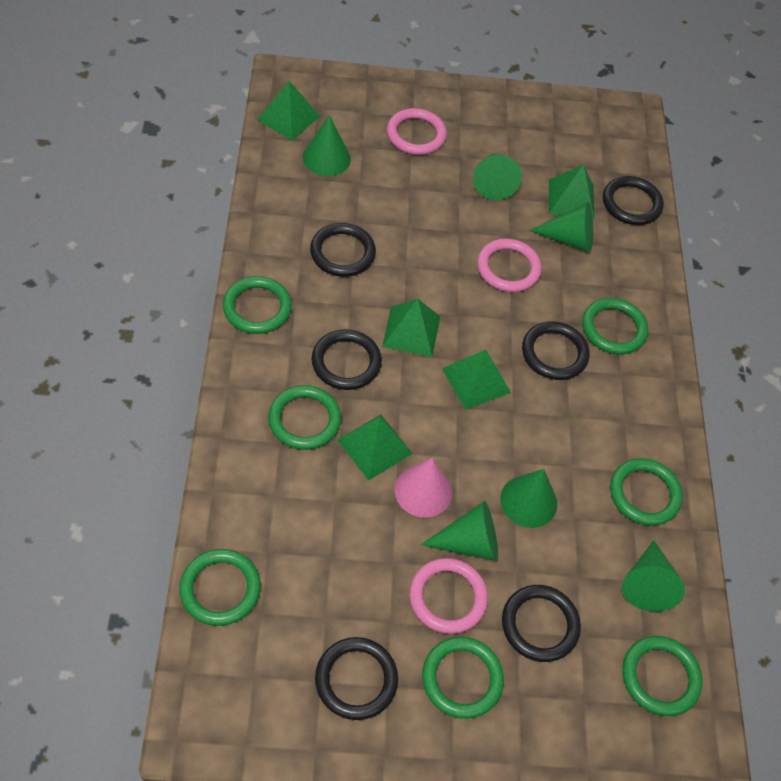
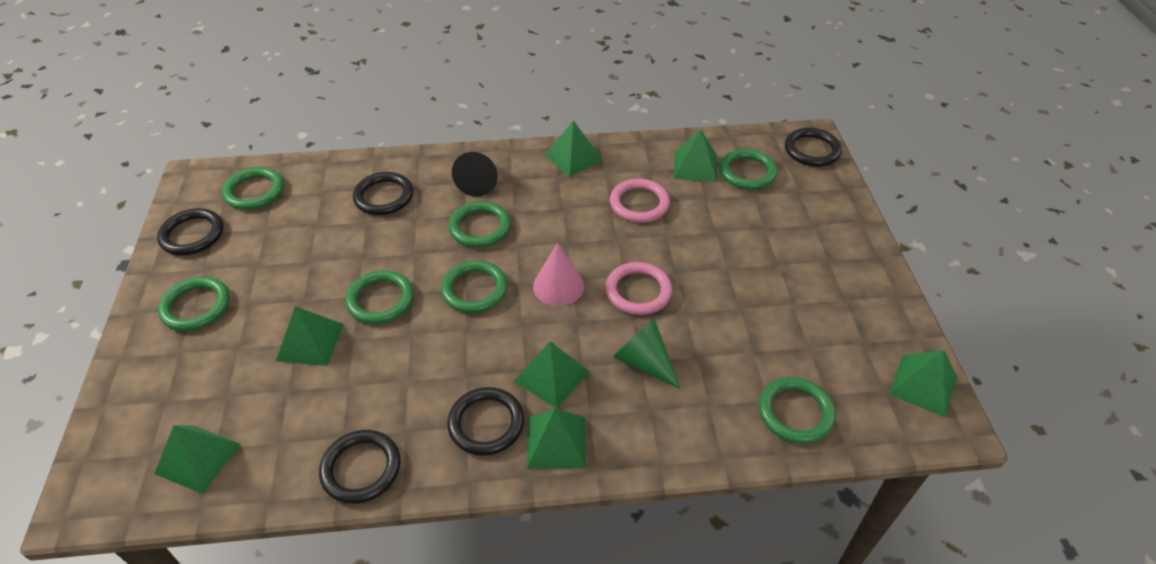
black cone: none = 0 -> [452,152,498,197] = 1
black ring: [310,223,376,277] [311,329,382,390] [315,637,398,720] [502,585,581,662] [522,321,589,380] [603,176,664,225] = 6 -> [157,208,223,255] [319,430,401,504] [353,172,413,215] [447,387,524,456] [785,128,842,167] = 5
green cone: [303,115,351,176] [421,501,498,561] [473,154,522,200] [500,469,557,528] [530,202,593,252] [622,540,685,612] = 6 -> [613,319,681,389] = 1
green pyramid: [257,81,320,141] [337,415,413,481] [382,299,440,357] [442,350,511,410] [549,164,594,220] = 5 -> [154,425,241,494] [276,306,344,366] [514,341,589,409] [527,408,586,469] [545,120,603,177] [674,130,717,182] [889,350,957,417] = 7
pink ring: [387,108,447,155] [409,558,488,634] [477,238,542,292] = 3 -> [605,262,672,315] [610,179,670,223] = 2

